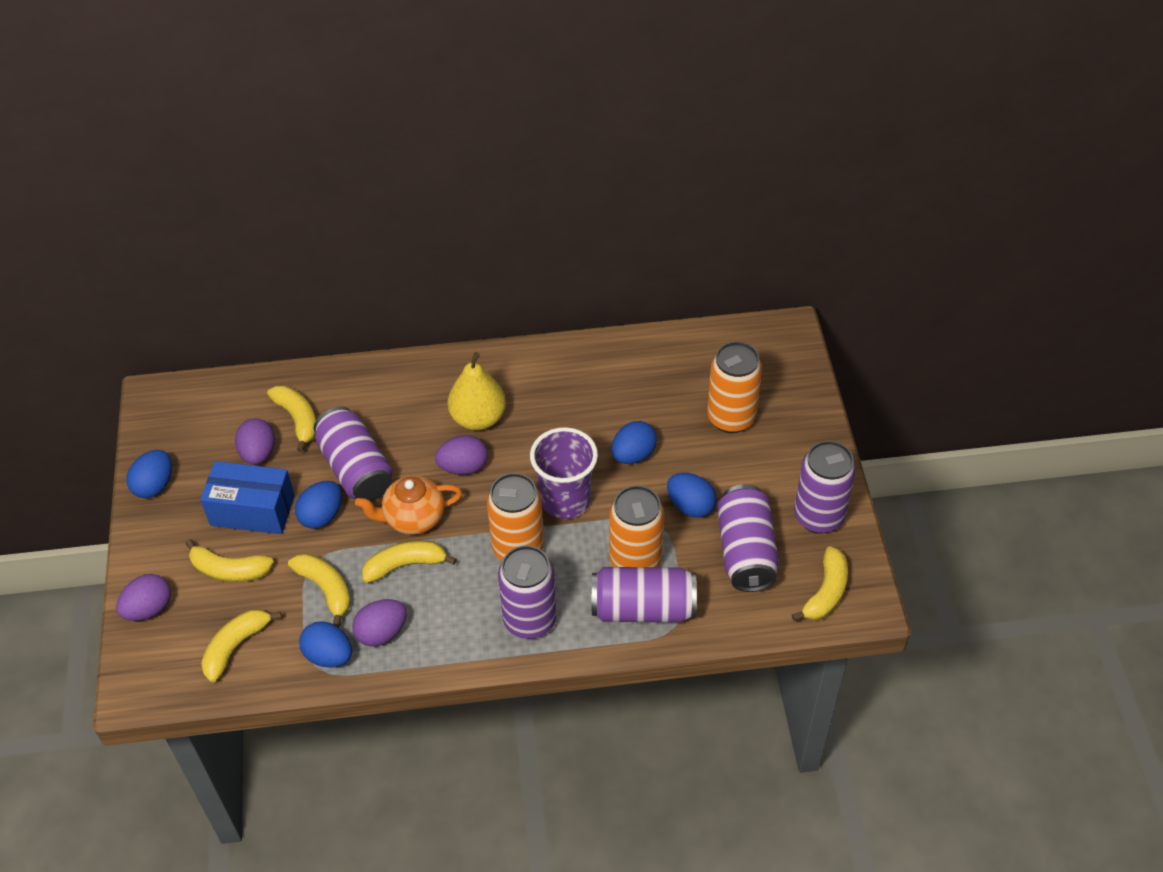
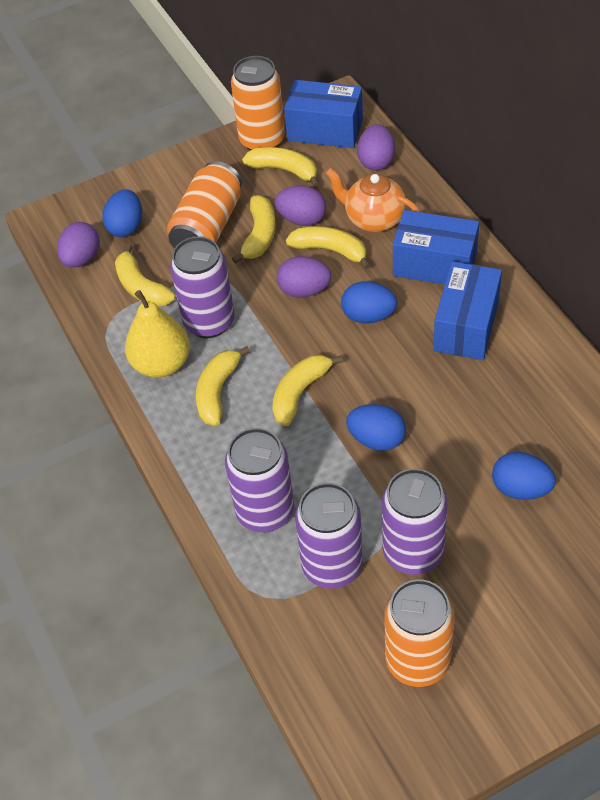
blue box: [200,461,295,534] = 1 -> [284,80,363,148] [393,210,479,285] [433,261,502,360] = 3
blue egg: [126,450,172,498] [295,481,342,529] [299,621,352,668] [611,421,657,464] [667,473,717,518] = 5 -> [102,189,142,237] [341,281,397,324] [346,404,406,451] [492,452,556,500] = 4
purple can: [314,406,392,502] [498,545,557,639] [592,567,697,622] [717,484,779,592] [794,441,856,534] = 5 -> [170,236,235,338] [225,428,294,533] [295,483,363,589] [382,469,448,575] = 4
purple cup: [530,427,598,519] = 1 -> none = 0

